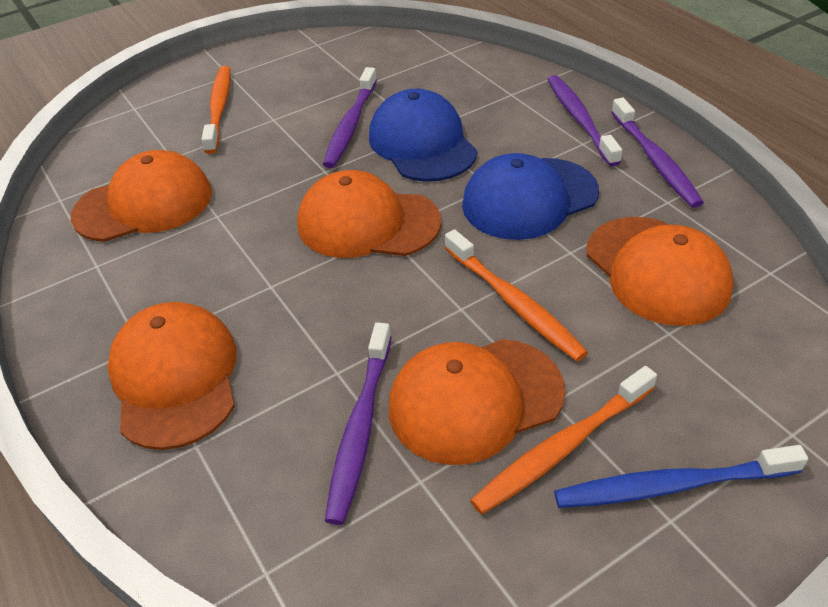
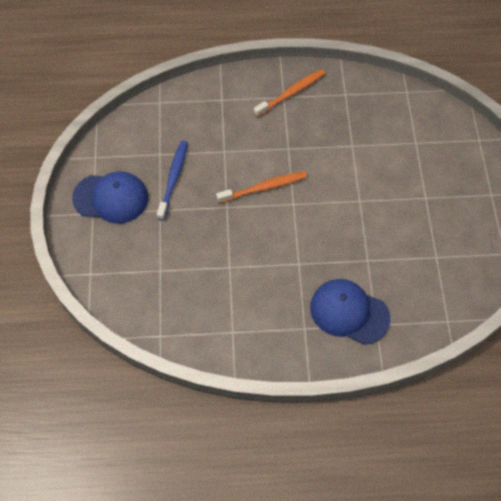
orange cap: [71,150,212,242] [107,302,237,450] [297,170,441,258] [389,339,565,465] [587,217,734,326] = 5 -> none = 0
orange toothbrush: [201,66,231,154] [445,230,588,361] [470,366,657,515] = 3 -> [216,171,307,203] [254,69,326,117] = 2
purple toothbrush: [323,67,377,168] [325,322,392,525] [547,75,622,167] [611,98,704,208] = 4 -> none = 0

